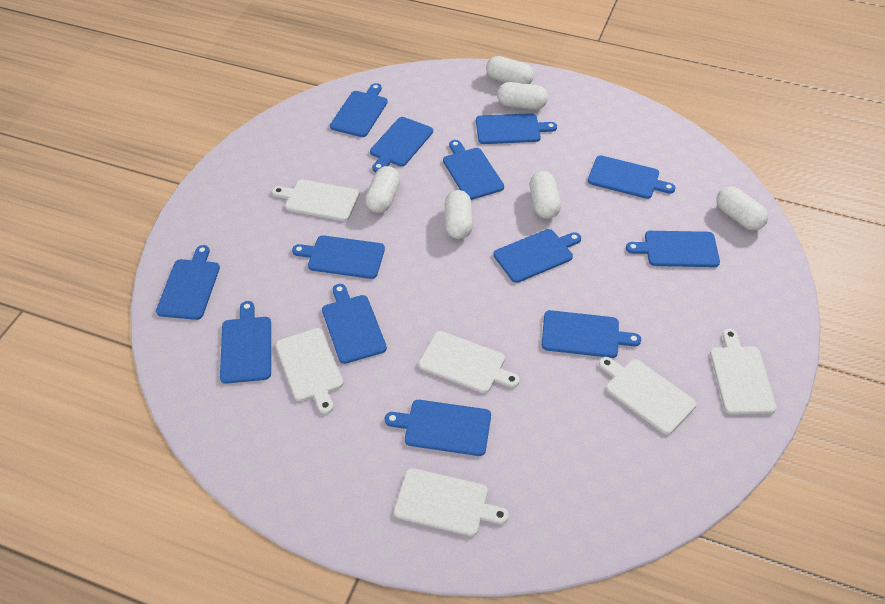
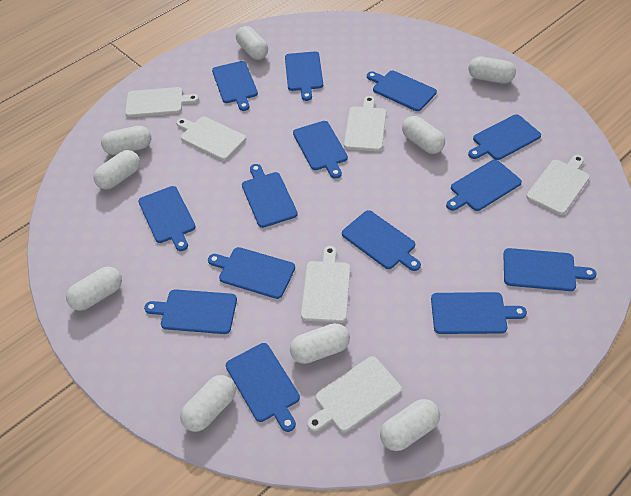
blue cutting board: [156,245,220,320] [220,301,271,384] [292,235,385,279] [322,284,387,364] [330,83,388,137] [370,117,433,172] [385,400,491,456] [443,140,504,200] [476,113,557,144] [493,229,581,283] [542,310,641,358] [588,155,675,199] [626,231,720,267] = 13 -> [138,186,195,251] [144,289,237,334] [208,247,295,299] [212,61,258,111] [226,343,300,432] [242,164,298,228] [285,51,323,101] [293,121,348,179] [342,210,421,271] [367,71,437,111] [431,292,527,334] [446,160,522,211] [468,114,541,160] [504,248,596,291] = 14
white capsule: [365,166,400,213] [445,190,473,239] [486,56,534,84] [497,82,548,110] [530,171,561,219] [716,186,768,231] = 6 -> [66,267,122,311] [93,150,140,190] [101,126,151,155] [180,375,236,432] [236,26,268,60] [290,323,350,364] [380,399,440,451] [402,116,445,154] [468,57,516,84] = 9

